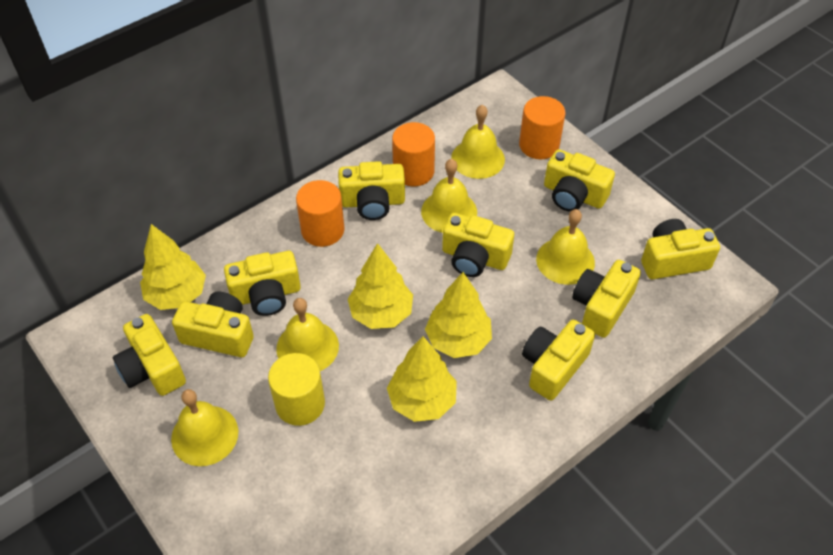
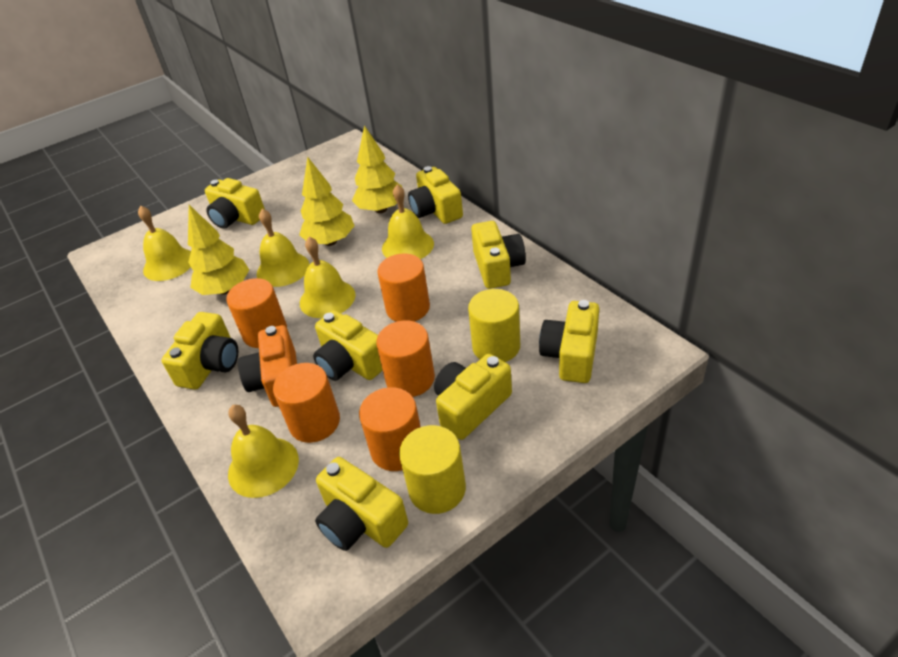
orange camera: none = 0 -> [238,325,297,407] = 1
orange cylinder: [296,180,344,247] [392,122,435,186] [519,96,565,159] = 3 -> [226,278,287,348] [273,363,340,443] [359,387,421,471] [376,320,435,397] [377,254,430,322] = 5
yellow camera: [113,314,186,396] [172,292,254,357] [224,251,301,316] [338,161,405,220] [442,213,514,277] [522,320,595,401] [544,149,615,212] [572,260,641,338] [641,219,720,279] = 9 -> [161,312,238,390] [205,178,265,229] [313,310,383,381] [315,457,408,551] [408,166,463,224] [434,354,512,440] [471,221,526,289] [539,300,599,383] = 8
yellow cylinder: [268,353,325,426] = 1 -> [399,425,466,514] [468,289,520,362] = 2
yellow tree: [140,224,206,310] [348,243,413,329] [387,336,457,422] [425,272,492,358] = 4 -> [188,205,249,295] [299,157,355,246] [352,125,405,213] = 3

